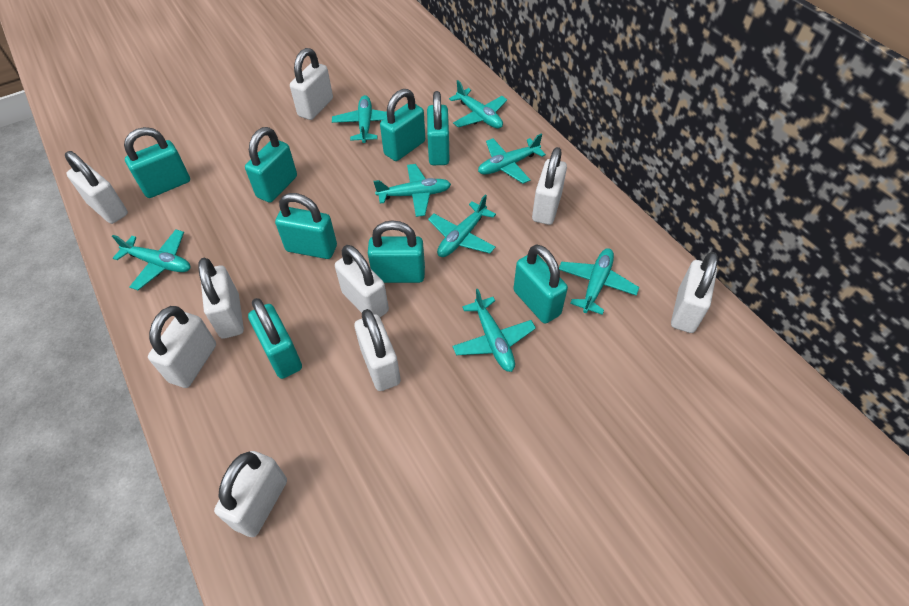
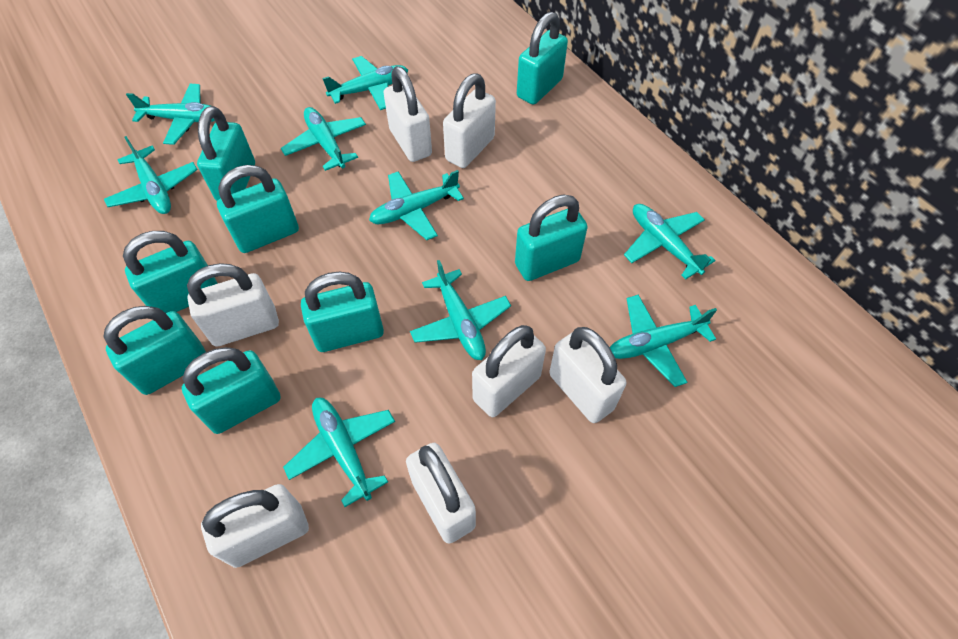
turquoise plane: [112,230,190,290] [332,95,387,143] [374,164,451,217] [428,194,496,257] [449,80,507,129] [452,289,536,372] [478,134,546,184] [559,248,639,315] = 8 -> [104,136,198,214] [126,84,215,145] [281,107,366,171] [283,398,395,507] [322,56,408,110] [369,170,464,240] [410,260,511,360] [610,295,717,387] [624,204,716,280] = 9
white padlock: [65,151,128,224] [148,306,216,388] [198,258,244,339] [214,451,287,537] [290,48,333,120] [335,245,389,317] [354,309,401,391] [532,147,567,225] [671,252,718,333] = 9 -> [187,263,279,347] [201,484,309,568] [383,66,432,162] [406,443,476,543] [443,73,496,168] [472,325,546,417] [549,327,626,423] = 7

